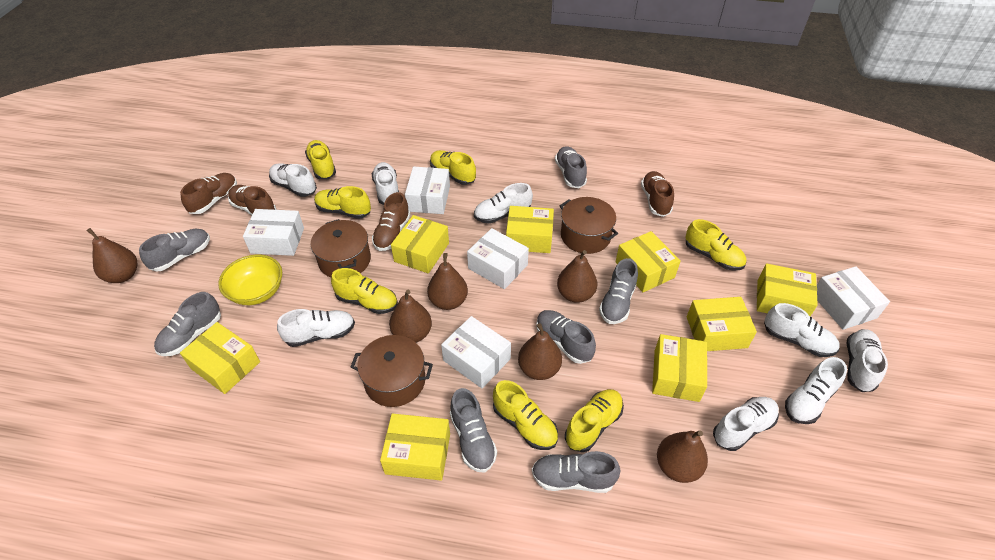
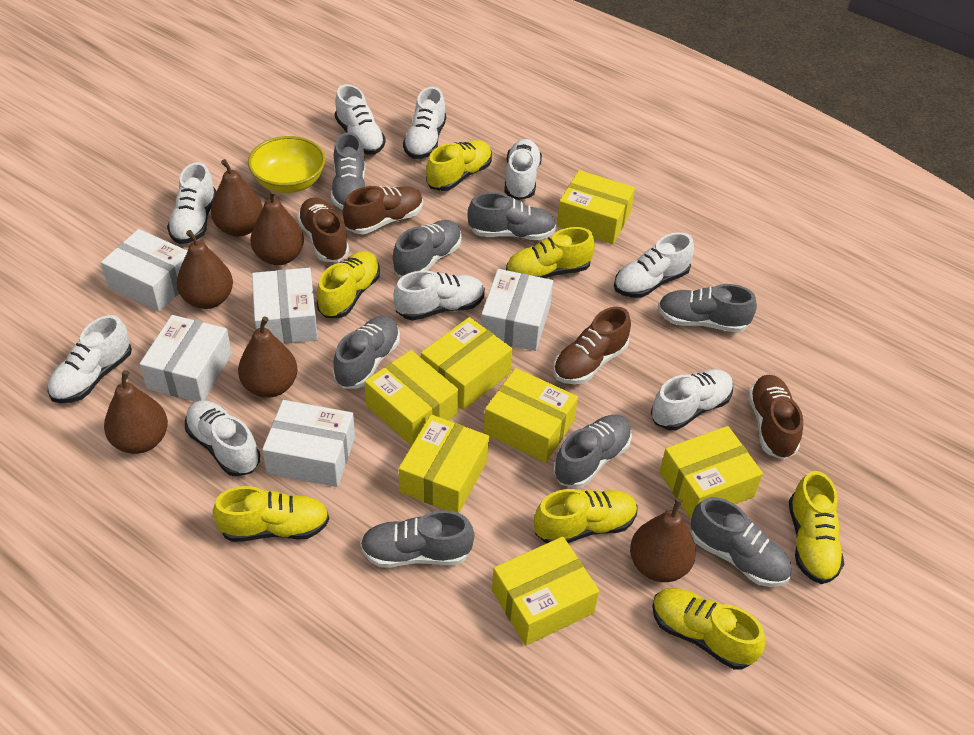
brown pot: [311,219,371,278] [351,335,433,407] [560,197,618,254] = 3 -> none = 0
grey shoe: [139,229,210,271] [154,292,221,356] [450,388,497,473] [532,451,621,493] [536,310,596,364] [555,146,587,188] [599,258,638,324] = 7 -> [331,132,366,210] [333,316,400,389] [360,510,474,568] [393,220,462,277] [468,192,556,240] [553,415,632,488] [658,284,757,333] [691,497,792,587] = 8
white shoe: [269,163,317,197] [277,309,355,347] [371,162,399,205] [474,183,533,223] [713,397,779,451] [764,303,840,357] [785,357,847,424] [846,329,888,392] = 8 -> [48,315,132,403] [167,162,216,244] [185,400,260,477] [335,84,386,155] [394,270,485,321] [403,87,446,159] [504,139,542,200] [614,232,694,298] [651,369,733,430] = 9
yellow box: [180,322,260,394] [380,413,450,481] [391,215,449,273] [506,206,554,253] [616,231,681,292] [652,334,707,402] [687,297,757,351] [757,263,818,316] = 8 -> [365,350,459,446] [399,415,489,513] [421,317,512,410] [484,368,578,463] [492,537,599,646] [557,170,635,244] [659,426,763,520] = 7

